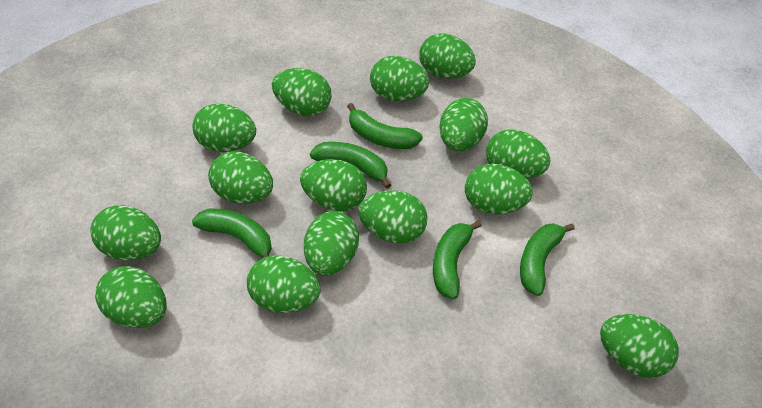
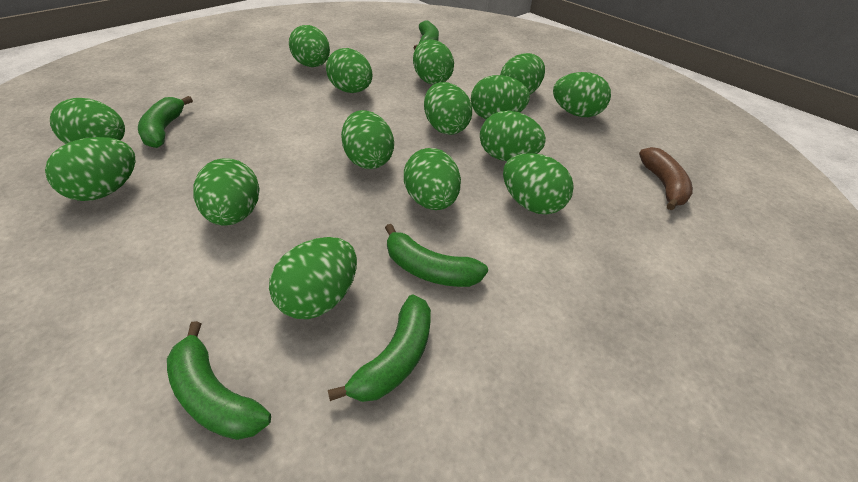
brown banana: none = 0 -> [639,147,693,210] = 1

